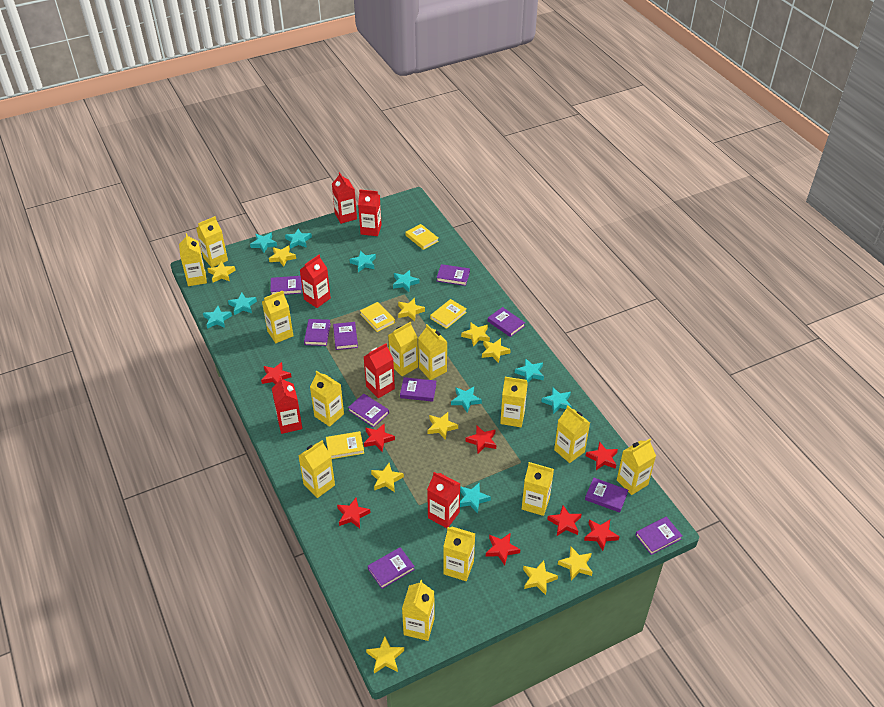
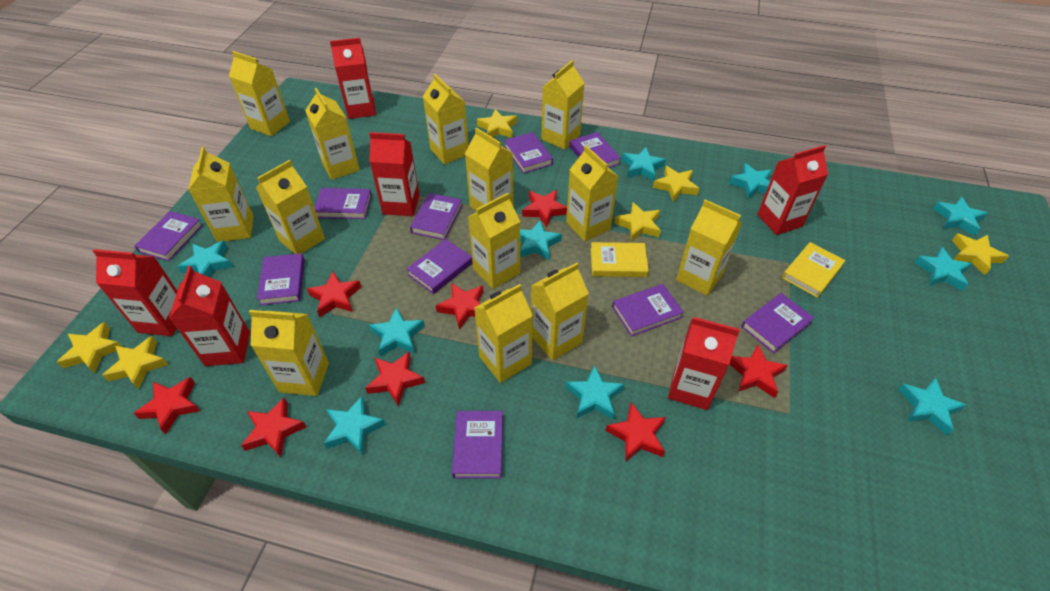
yellow book: [326,431,364,459] [360,302,395,332] [405,224,439,250] [430,299,467,329] = 4 -> [591,242,649,277] [782,242,845,298] = 2
yellow star: [207,261,236,282] [269,245,296,267] [366,636,404,673] [371,463,404,492] [398,298,425,321] [427,412,458,440] [461,322,490,346] [482,338,511,363] [523,560,558,595] [558,547,593,580] = 10 -> [57,322,122,373] [102,336,169,390] [477,109,517,138] [614,202,661,241] [653,166,699,202] [952,234,1009,275] = 6

